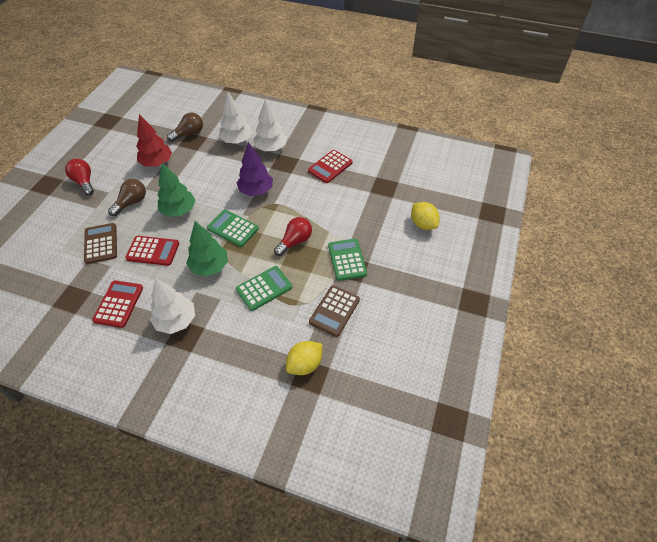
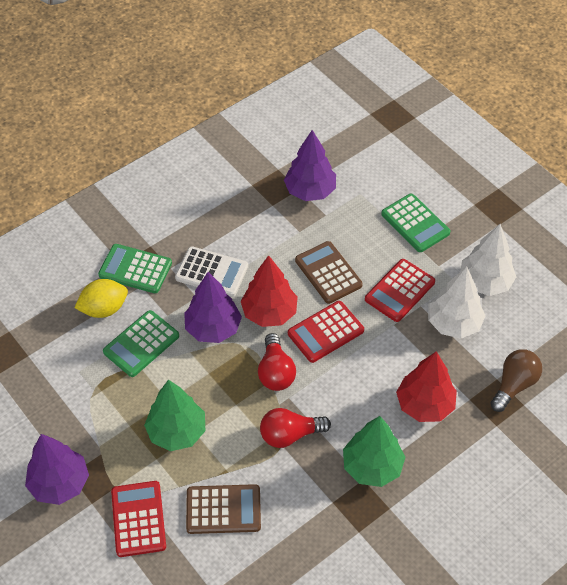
brown light bulb: [108,179,146,216] [167,112,203,142] = 2 -> [490,349,542,412] = 1
purple tree: [237,142,273,196] = 1 -> [25,434,89,505] [184,272,242,343] [284,130,336,201] = 3
red tree: [136,114,172,167] = 1 -> [241,255,298,327] [396,351,457,422] = 2
white calculator: none = 0 -> [175,247,248,297] = 1
white tree: [150,278,195,334] [219,92,252,144] [253,99,287,151] = 3 -> [428,266,485,339] [460,224,516,296] = 2
yellow lemon: [286,341,322,375] [411,202,440,230] = 2 -> [74,279,128,318] = 1

